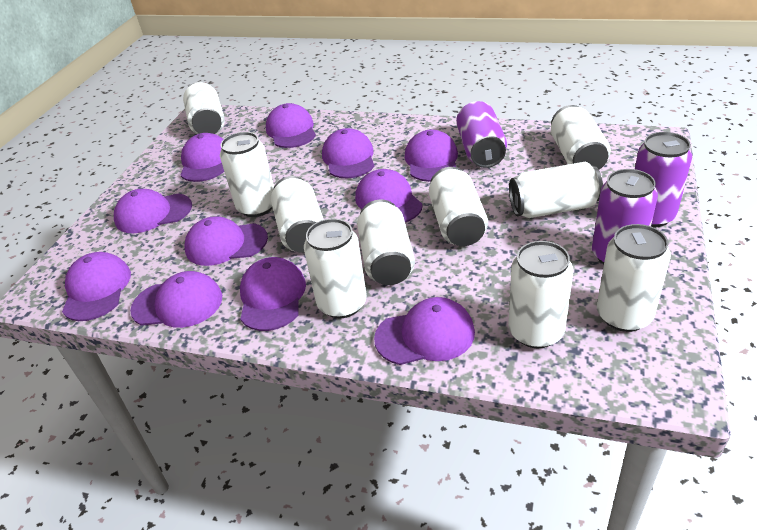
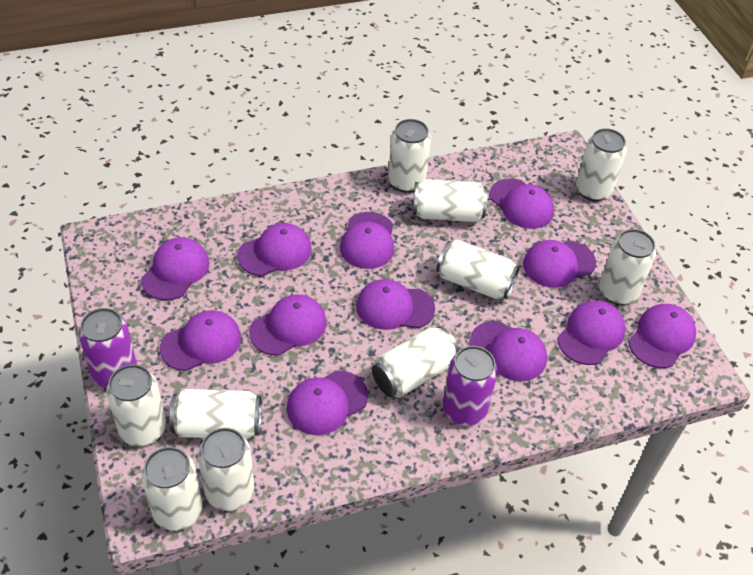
purple can: [456,101,507,168] [592,169,658,264] [635,132,692,227] = 3 -> [79,308,137,388] [443,346,498,425] = 2
purple cap: [62,252,131,321] [114,189,192,233] [130,271,222,328] [181,133,224,182] [184,216,268,266] [240,257,306,331] [266,103,316,148] [322,128,374,178] [355,169,423,222] [374,297,475,365] [405,129,458,182] = 11 -> [141,237,210,300] [160,310,241,371] [237,223,312,276] [249,294,327,355] [287,370,368,435] [340,212,394,269] [356,279,435,330] [470,321,547,381] [489,178,554,229] [523,240,596,288] [557,300,626,365] [628,304,696,368] = 12

